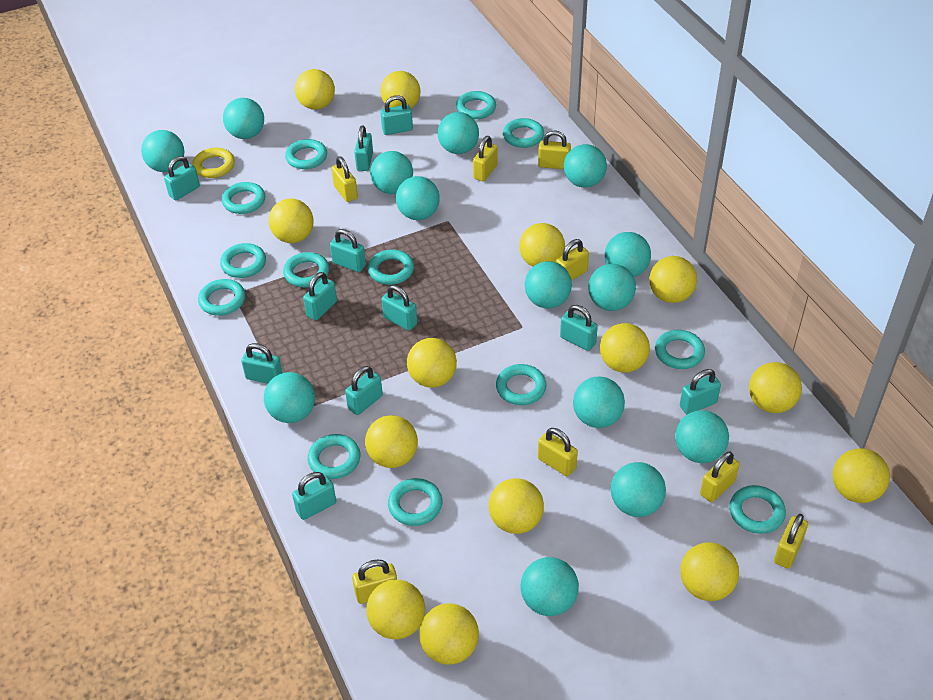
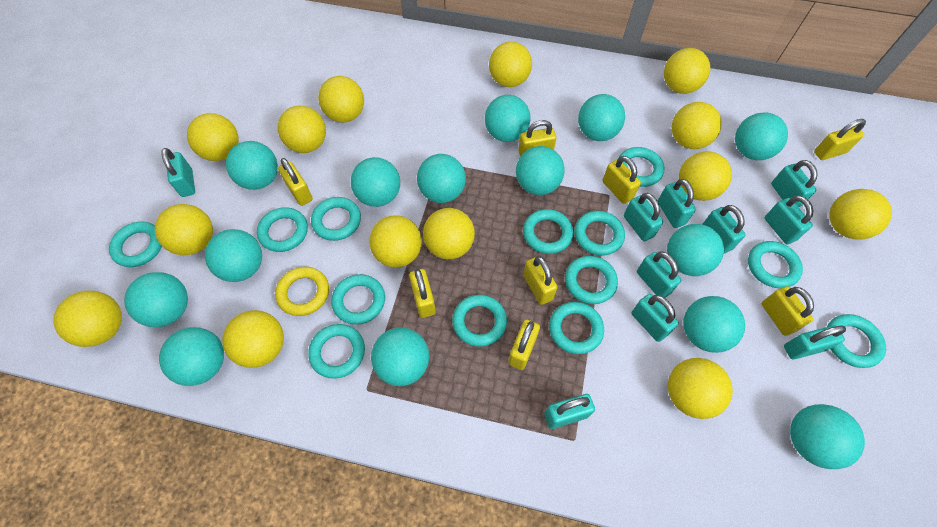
turquoise padlock: [164,156,200,200] [241,343,282,384] [292,472,336,520] [303,272,337,320] [330,229,366,272] [345,366,383,415] [354,125,373,171] [380,95,413,135] [381,285,417,331] [560,305,598,351] [680,369,721,414] = 11 -> [161,148,195,197] [544,394,595,429] [624,193,663,241] [631,294,679,342] [637,252,681,298] [658,179,696,228] [702,205,746,254] [764,196,813,244] [771,160,818,207] [784,326,846,359] = 10

